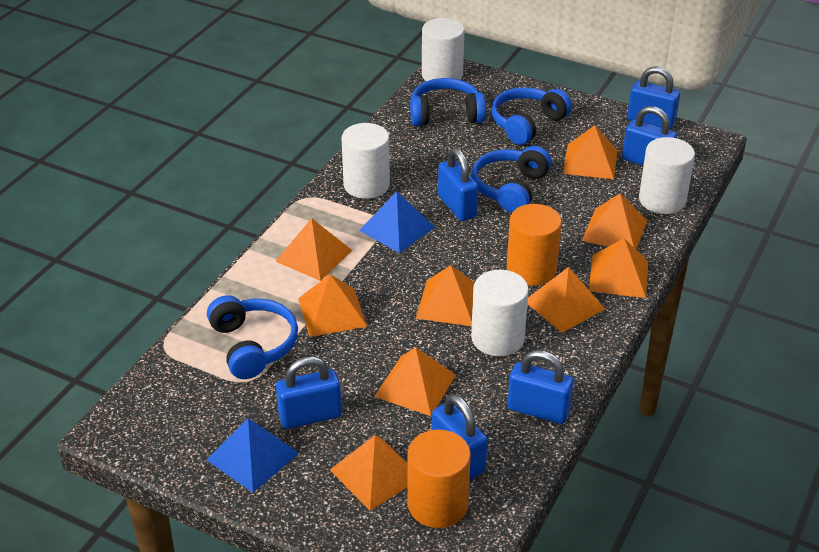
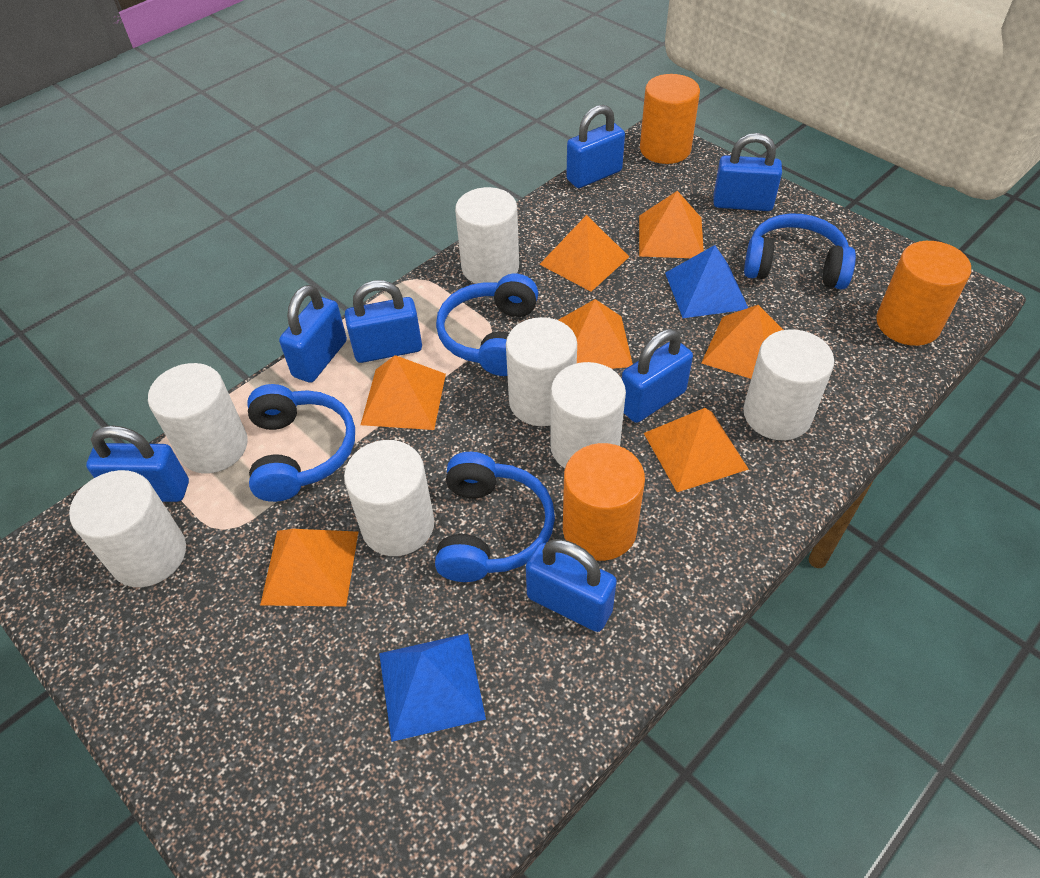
blue padlock: [276,356,342,429] [432,394,488,480] [438,148,478,221] [508,350,574,424] [622,106,677,165] [627,66,680,129] = 6 -> [86,425,189,502] [279,285,347,383] [345,280,422,363] [526,539,617,632] [566,105,625,188] [622,329,693,423] [713,133,782,211] = 7
orange cylinder: [407,430,471,528] [507,204,562,286] = 2 -> [563,443,645,561] [640,74,700,164] [876,241,971,346] = 3
orange pyramid: [275,218,352,281] [298,274,367,337] [330,435,407,511] [374,347,456,416] [416,265,475,326] [528,267,605,333] [563,125,618,179] [582,193,647,250] [589,238,648,298] = 9 -> [260,529,358,607] [361,355,446,430] [539,215,629,292] [558,299,633,369] [639,191,704,258] [644,408,749,492] [701,305,783,379] = 7
white cylinder: [342,123,390,199] [422,18,464,81] [471,270,529,356] [639,137,695,214] = 4 -> [69,470,186,587] [148,363,248,474] [344,440,434,556] [455,187,519,284] [506,317,577,426] [551,362,626,468] [743,329,834,440] = 7

